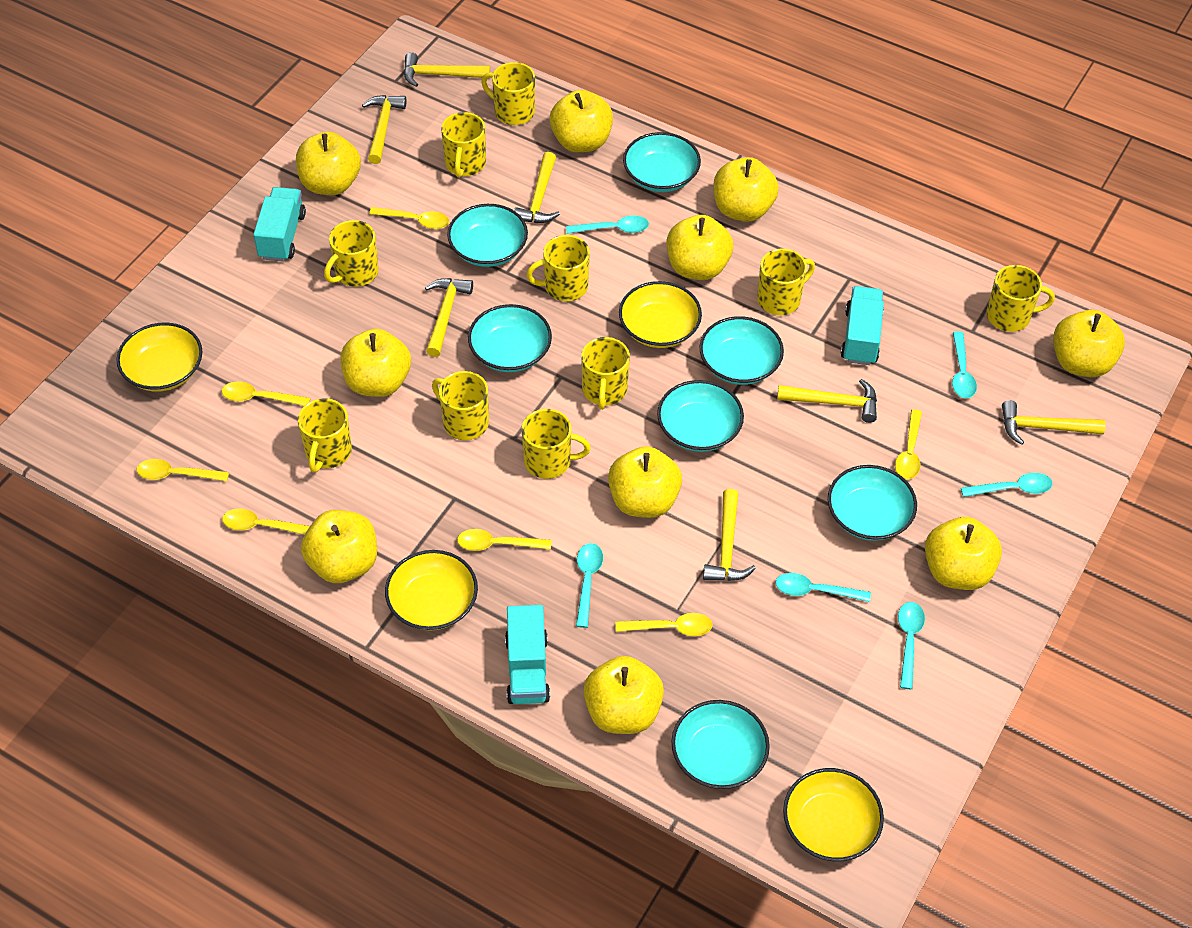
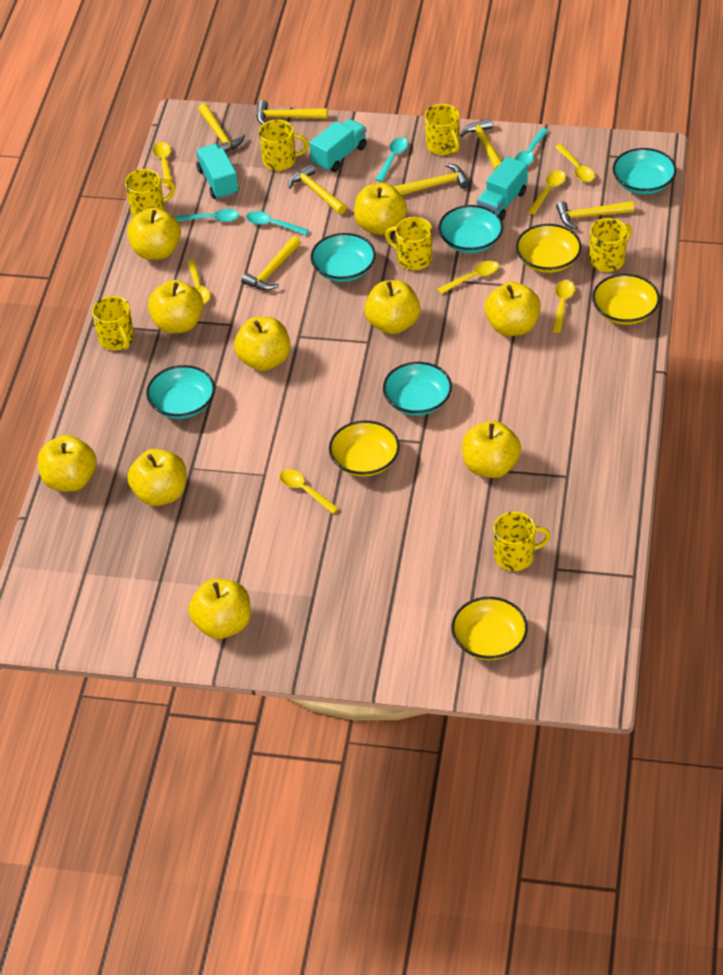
turquoise bowl: [447,204,528,267] [468,304,552,372] [623,132,701,192] [657,380,744,452] [671,700,770,789] [699,316,784,385] [828,465,917,541] = 7 -> [146,365,215,419] [311,233,376,282] [383,362,452,416] [438,205,503,253] [612,148,676,195] = 5
turquoise spoon: [566,215,649,234] [576,543,603,628] [776,573,871,602] [898,602,925,689] [952,331,977,398] [961,473,1052,497] = 6 -> [174,209,239,222] [246,211,309,235] [375,137,408,182] [515,128,549,165] = 4
yellow mug: [298,398,352,472] [324,220,379,287] [432,371,489,440] [441,112,486,178] [481,62,535,125] [522,409,591,479] [526,235,590,301] [581,337,630,410] [757,249,815,315] [987,265,1055,332] = 10 -> [92,296,134,350] [125,169,175,217] [259,119,309,171] [385,217,432,270] [425,104,460,155] [493,512,551,571] [590,218,632,272] = 7

